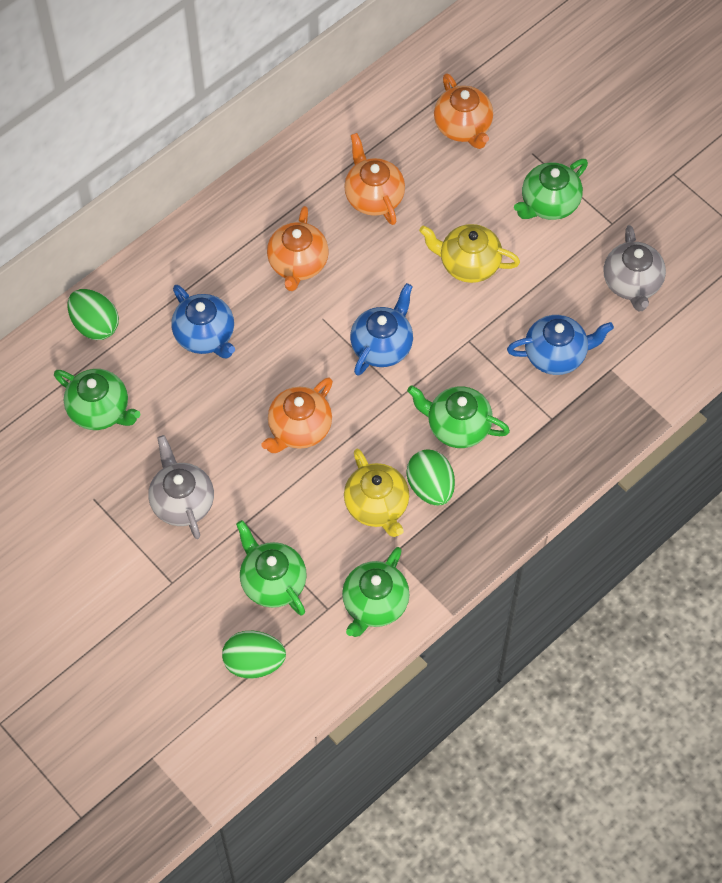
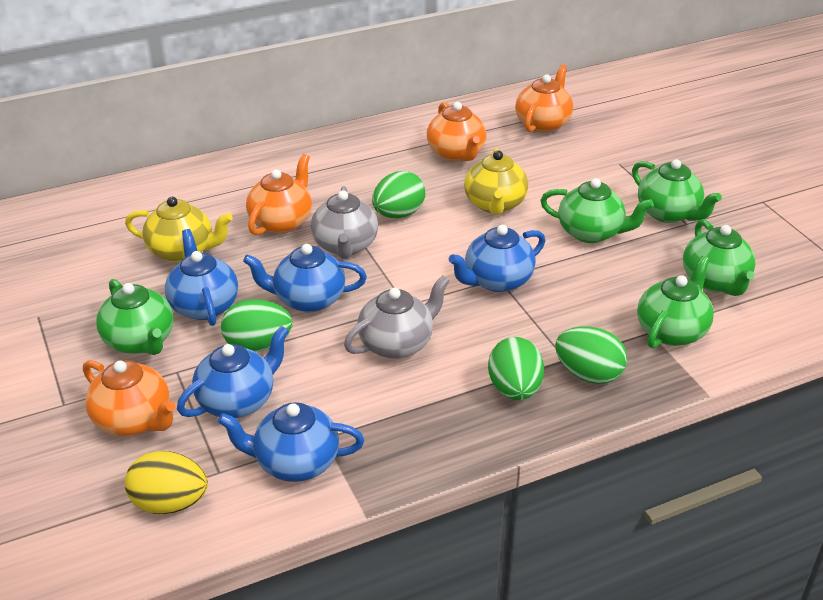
blue teapot: [171,285,235,358] [350,283,413,376] [507,315,614,375] = 3 -> [165,229,238,326] [177,326,289,418] [217,402,364,482] [243,244,367,312] [449,225,545,292] = 5
green egg: [67,289,119,340] [222,631,286,678] [407,449,455,506] = 3 -> [221,299,292,352] [372,171,425,218] [488,337,544,400] [555,326,627,384] = 4
yellow egg: none = 0 -> [125,451,208,514] = 1

